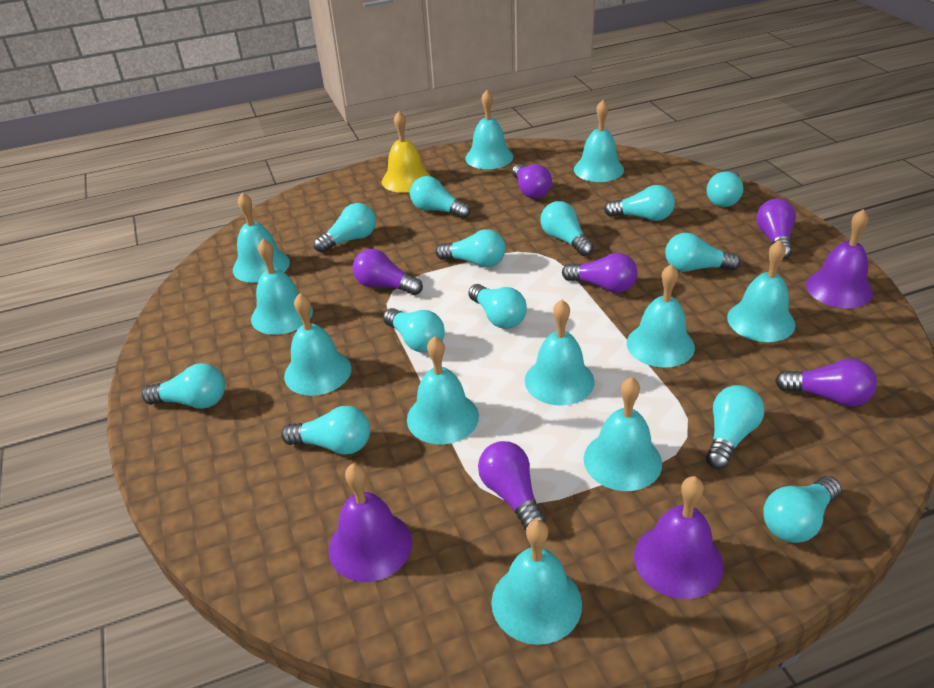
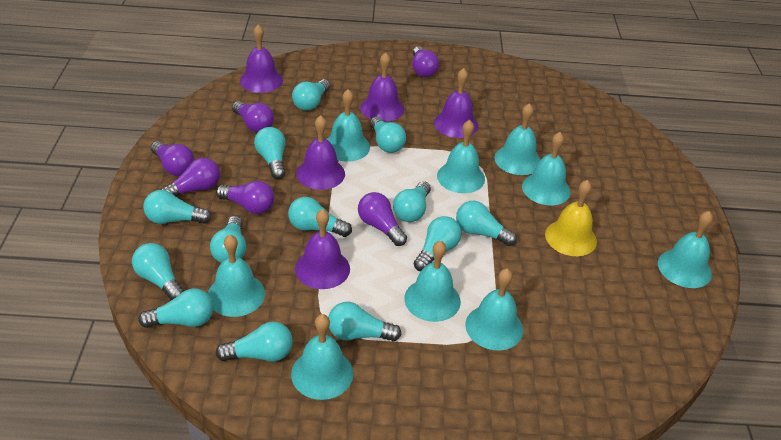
purple bell: [328,463,412,582] [634,476,723,599] [806,209,873,308] = 3 -> [240,25,283,93] [295,209,350,289] [296,115,345,190] [360,52,404,122] [434,68,478,138] = 5
turquoise bell: [233,192,290,283] [251,239,313,335] [284,293,352,396] [407,336,479,444] [465,90,513,169] [491,520,582,645] [525,300,595,406] [574,100,624,182] [583,377,662,491] [627,264,695,368] [727,240,795,342] = 11 -> [207,235,265,317] [291,314,353,400] [327,89,370,162] [404,241,461,322] [437,120,485,193] [465,268,523,350] [495,103,541,175] [522,132,570,205] [658,211,713,288] = 9

